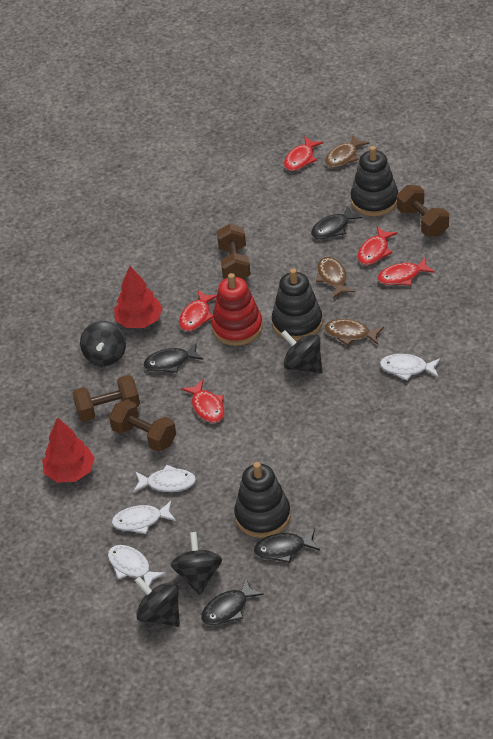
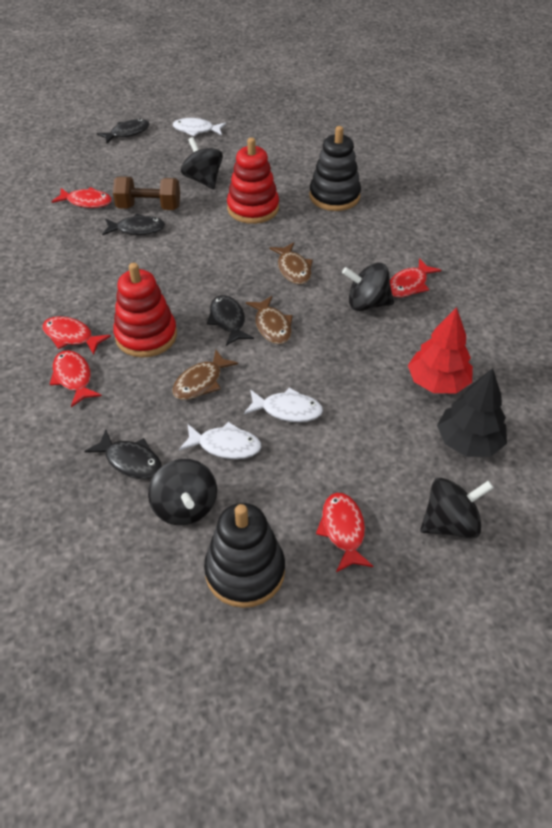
black stacking toy: [234,462,291,538] [272,268,323,341] [350,146,398,216] = 3 -> [204,503,285,608] [309,126,361,211] = 2
black tree: none = 0 -> [437,368,507,457] = 1
brown dumbbell: [72,375,140,422] [109,399,176,452] [217,223,251,279] [397,185,449,237] = 4 -> [113,176,180,210] = 1
red stacking toy: [212,273,263,346] = 1 -> [113,263,177,358] [227,138,279,224] = 2
red tree: [42,417,95,483] [114,266,163,328] = 2 -> [408,307,473,393] = 1
white fish: [108,545,166,587] [112,501,176,534] [133,465,196,493] [380,354,441,381] = 4 -> [173,118,226,136] [179,422,262,459] [244,387,323,422] = 3

